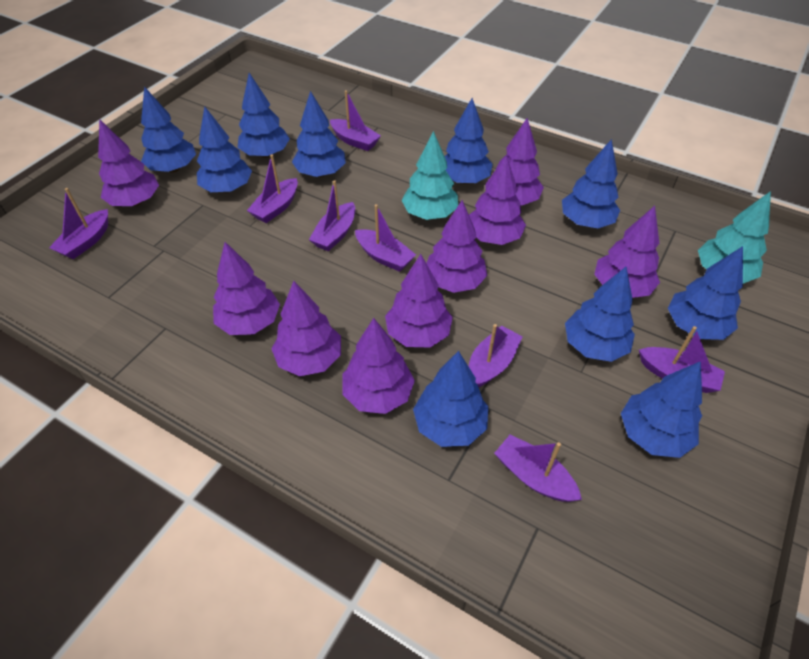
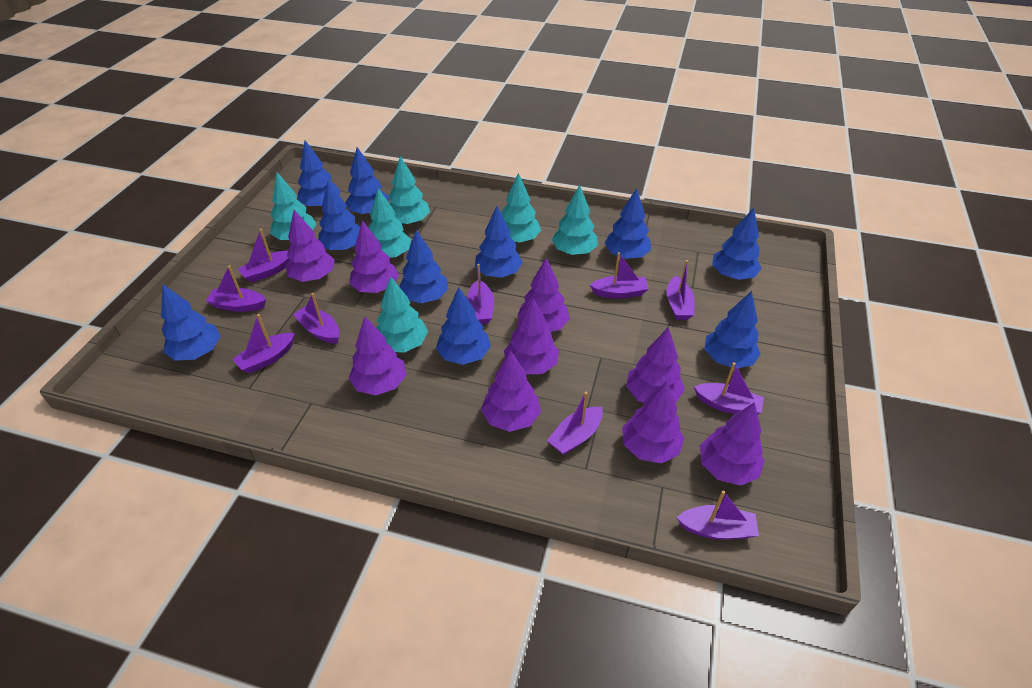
purple boat: [49,188,108,259] [247,154,298,223] [309,180,355,251] [330,90,381,151] [355,204,416,272] [469,324,523,387] [494,434,582,502] [639,326,725,393] = 8 -> [206,265,266,312] [232,314,295,374] [238,229,290,282] [293,293,340,344] [467,264,494,324] [547,392,603,455] [590,252,649,299] [667,260,695,320] [677,490,759,539] [694,362,764,414] = 10
turquoise tree: [401,131,458,220] [698,191,771,284] = 2 -> [270,171,317,240] [369,188,411,258] [376,276,428,353] [389,156,430,225] [501,173,541,243] [552,185,598,255] = 6

